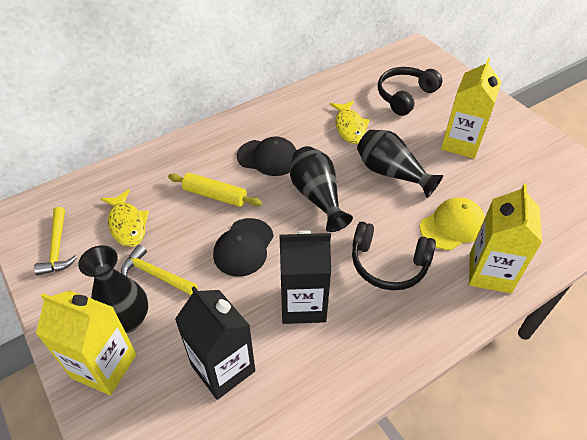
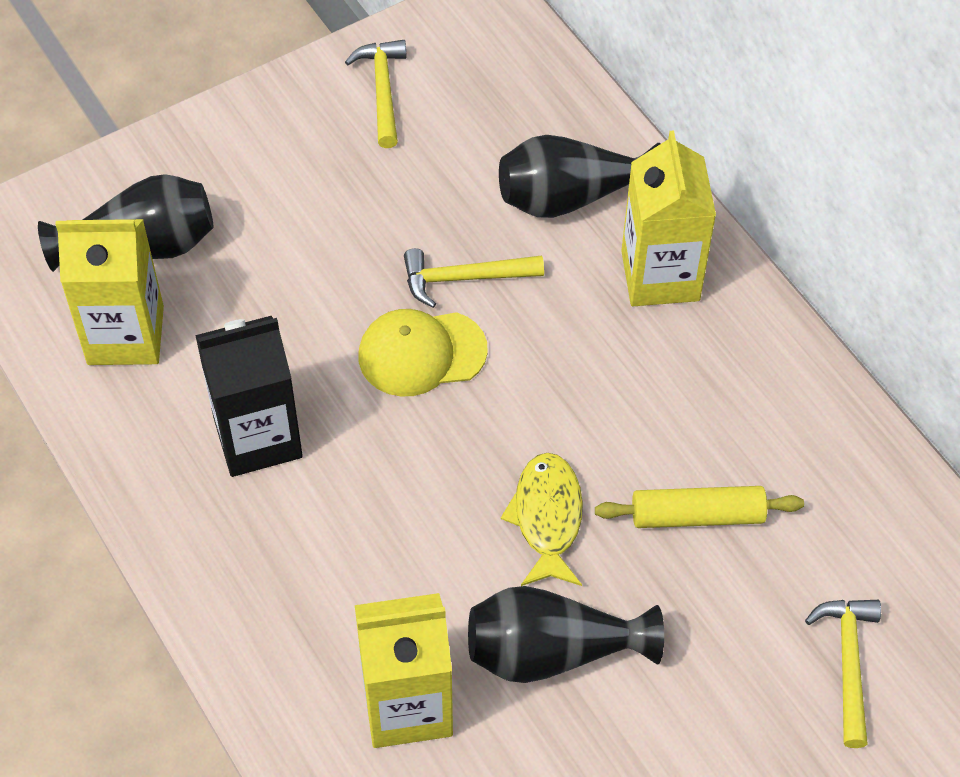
black cap: [213,218,274,277] [237,136,297,176] = 2 -> none = 0
black carton: [175,286,255,400] [280,230,331,324] = 2 -> [195,316,303,477] = 1
black headphones: [352,222,436,290] [378,67,442,116] = 2 -> none = 0
yellow fish: [101,189,149,247] [330,100,370,144] = 2 -> [501,453,583,586] = 1
yellow hammer: [34,207,77,275] [121,245,198,295] = 2 -> [345,40,407,148] [404,248,544,308] [805,600,881,748] = 3

